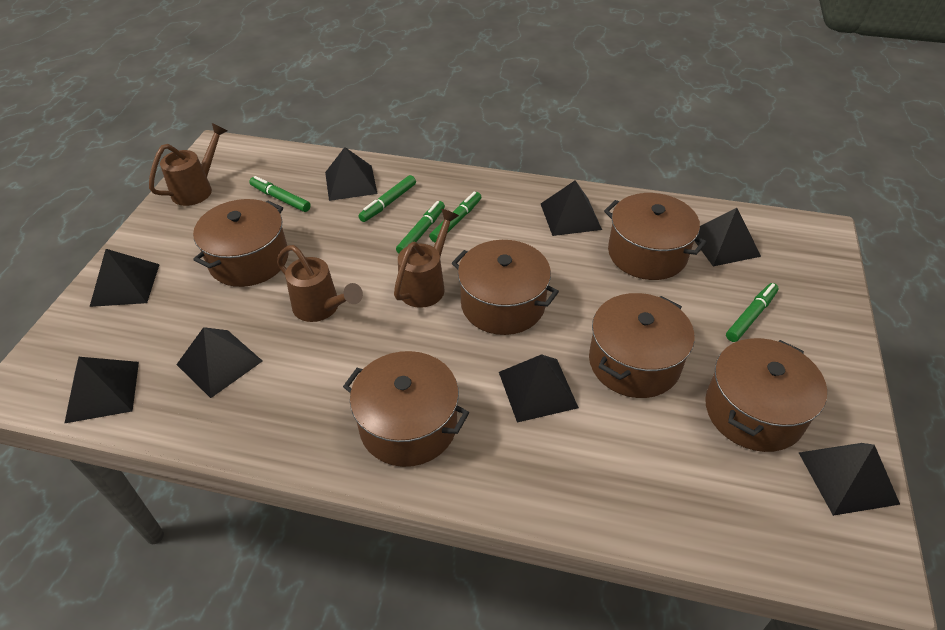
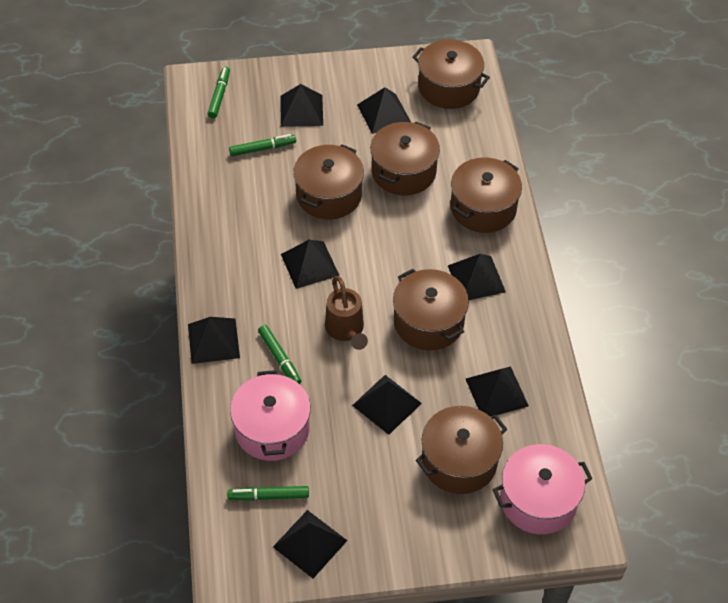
brown watering can: [149,123,227,206] [277,245,363,322] [394,209,459,308] = 3 -> [325,276,368,350] = 1
green marker: [249,176,311,212] [358,175,416,222] [396,201,445,254] [429,192,481,242] [726,283,779,342] = 5 -> [208,66,230,118] [227,486,309,501] [229,134,296,156] [258,325,301,384] = 4
pink pot: none = 0 -> [230,370,311,461] [493,444,592,534] = 2

